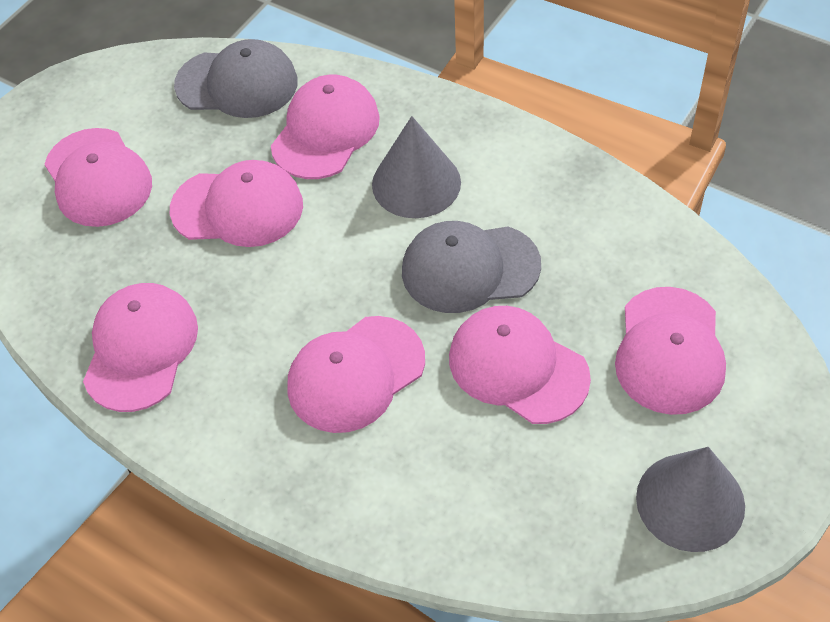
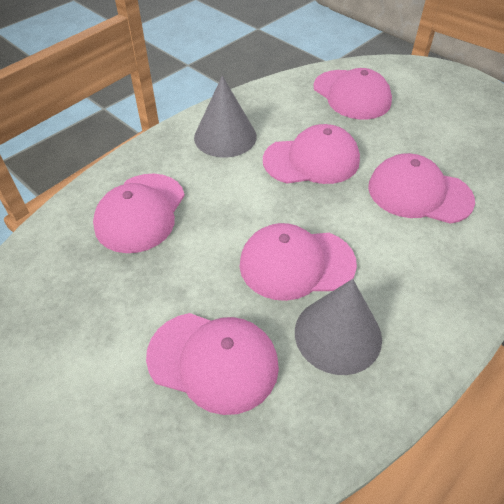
grey cap: [174,39,298,118] [402,221,541,313] = 2 -> none = 0
pink cap: [44,128,152,227] [83,283,198,412] [170,160,303,247] [271,75,380,179] [287,316,425,433] [449,306,591,424] [615,287,726,415] = 7 -> [93,174,185,253] [146,313,279,415] [240,223,357,301] [263,124,360,184] [313,68,392,120] [368,153,475,224] = 6

